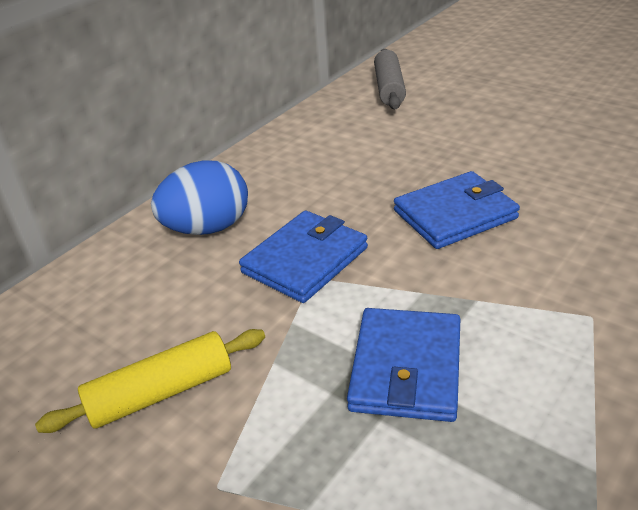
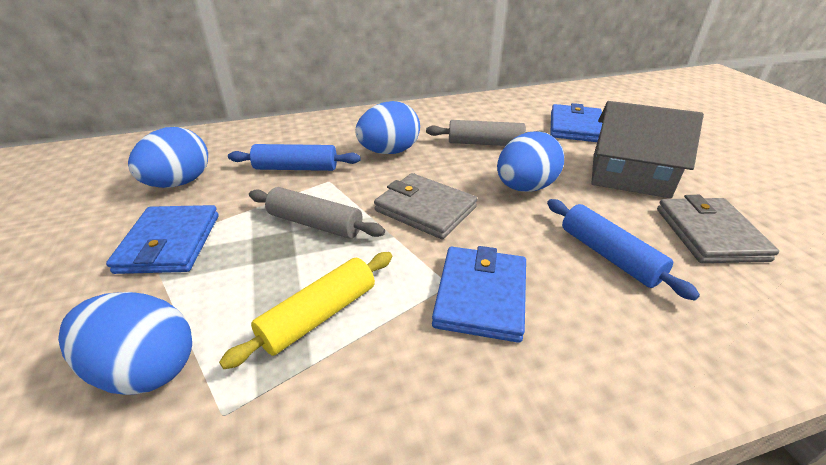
blue egg: [151,160,248,235] = 1 -> [58,292,192,395] [128,127,208,188] [355,101,420,154] [497,131,564,192] = 4
blue rolling pin: none = 0 -> [228,144,361,171] [547,199,700,301] = 2
grey house: none = 0 -> [591,101,704,199] = 1
grey rolling pin: [374,49,406,109] = 1 -> [249,187,385,239] [426,120,548,146] = 2
grey wallet: none = 0 -> [374,173,477,239] [657,195,779,263] = 2

